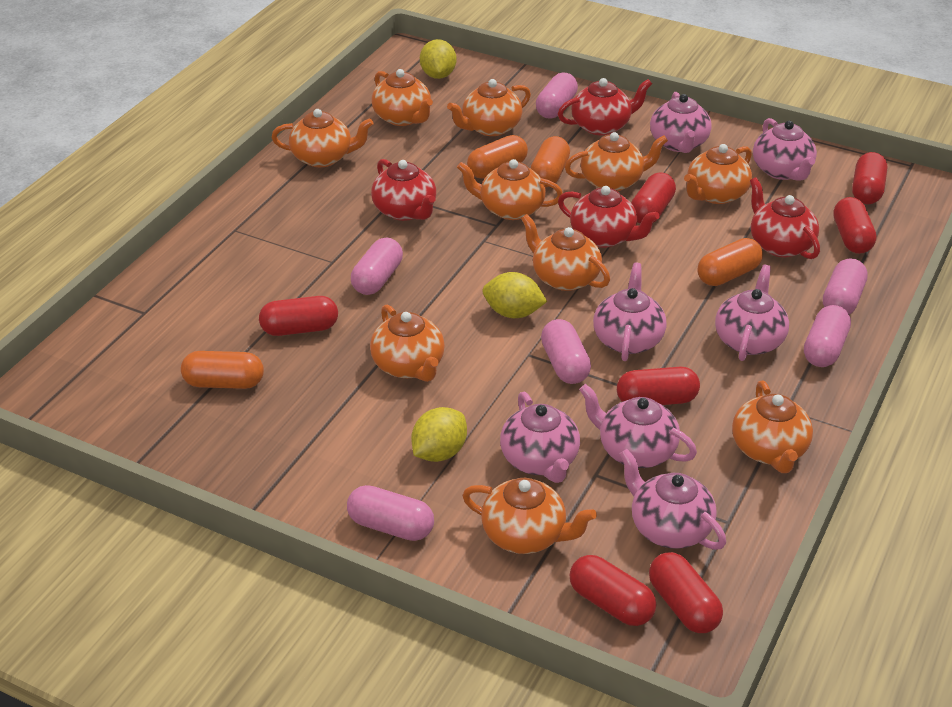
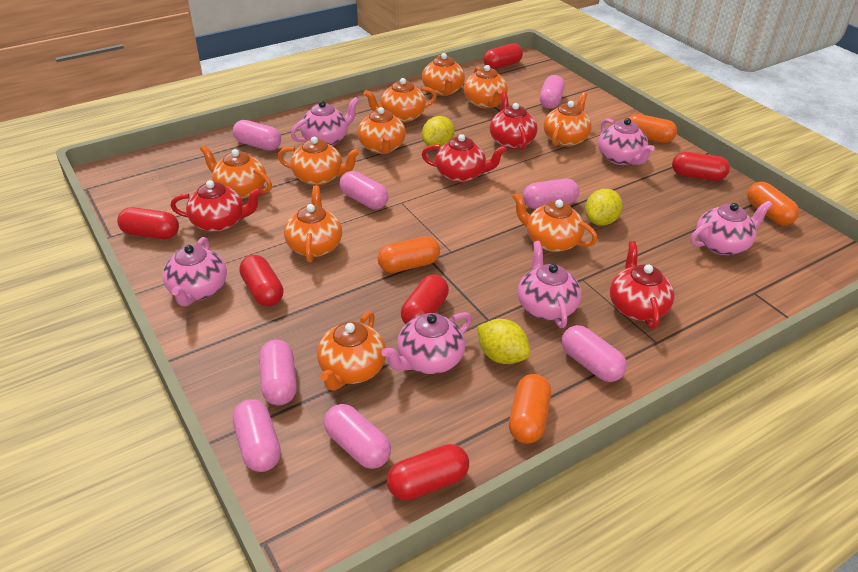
pink capsule: [347,485,434,541] [351,238,403,295] [536,73,578,119] [541,319,591,384] [804,305,851,367] [823,258,868,314] = 6 -> [233,120,281,151] [233,399,281,472] [259,340,297,405] [324,404,391,469] [340,171,389,209] [523,179,579,209] [540,75,565,109] [562,325,627,382] = 8
pink teapot: [500,392,580,483] [579,384,697,468] [593,263,667,361] [620,449,726,550] [650,92,712,153] [715,265,789,361] [753,118,817,181] = 7 -> [162,237,227,306] [291,97,359,146] [381,312,472,374] [518,241,581,328] [598,118,655,165] [691,200,773,255] = 6
red capsule: [259,296,338,336] [570,555,656,626] [617,367,700,405] [631,172,676,224] [649,552,723,633] [833,197,877,254] [852,152,887,204] = 7 -> [117,207,179,239] [239,255,284,306] [387,444,469,500] [401,275,449,324] [483,43,523,69] [672,152,730,181] = 6

